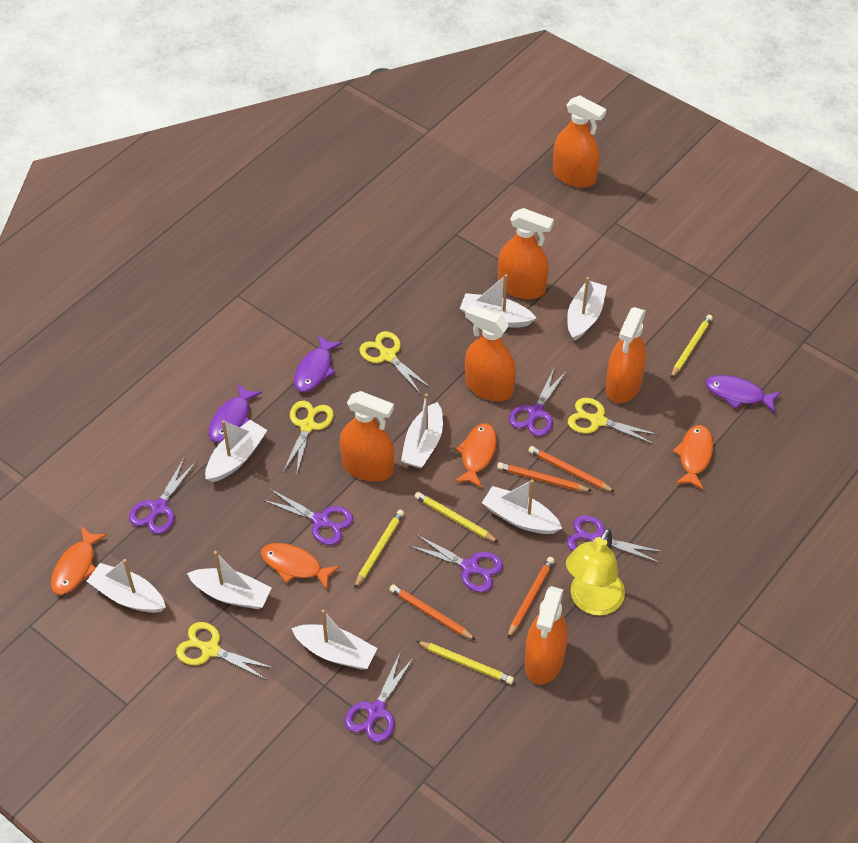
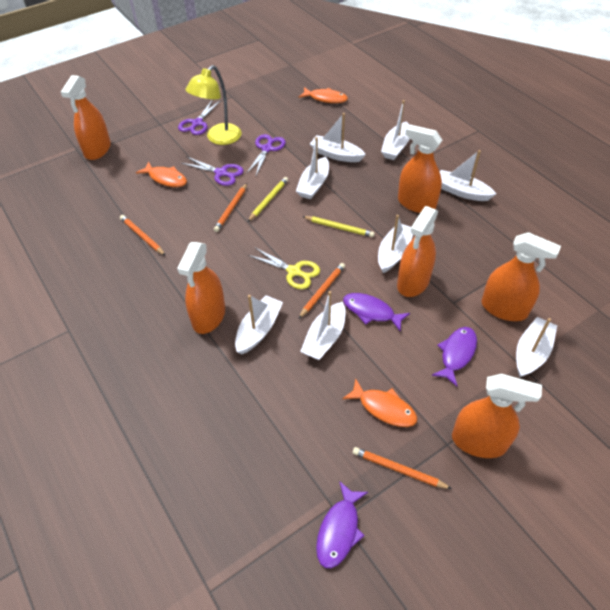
orange fish: [51,526,107,595] [261,543,340,590] [454,423,497,488] [673,425,713,490] = 4 -> [136,161,187,187] [299,87,348,103] [342,378,418,427] = 3
purple scissors: [129,457,197,534] [263,489,353,545] [345,651,414,742] [410,534,503,592] [509,366,567,436] [567,515,664,563] = 6 -> [178,99,220,135] [181,157,244,186] [246,134,286,175] = 3
yellow pencil: [354,510,404,589] [414,492,498,542] [416,641,514,684] [671,315,713,378] = 4 -> [248,177,288,222] [302,216,375,237] = 2
yellow scissors: [176,622,275,680] [283,401,334,477] [359,331,431,394] [568,398,659,445] = 4 -> [248,247,320,289] = 1

